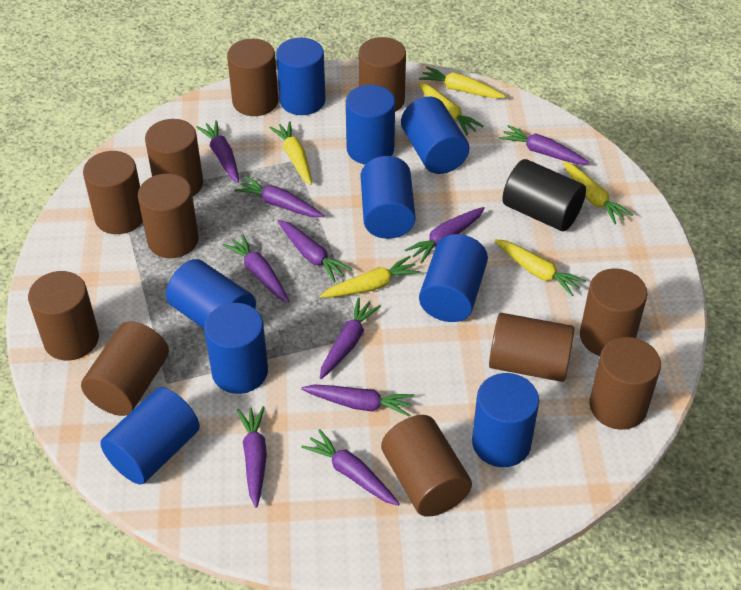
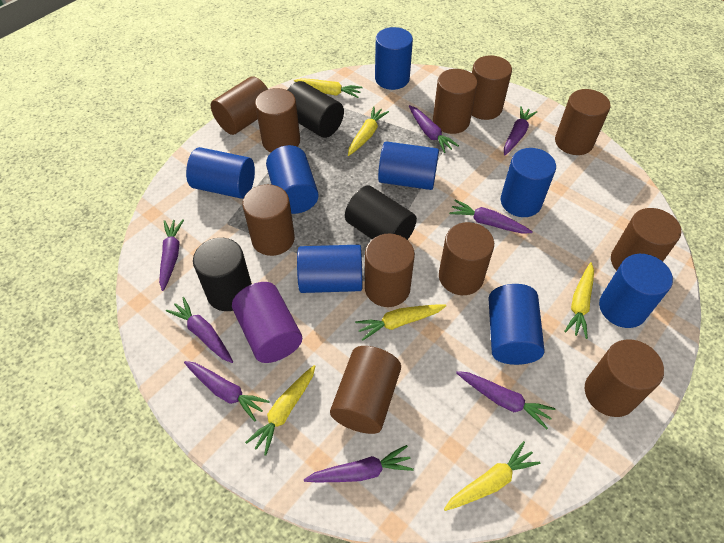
black cylinder: [502,159,586,231] = 1 -> [193,238,252,311] [288,81,344,138] [345,185,417,240] = 3
blue cylinder: [100,387,200,485] [166,259,256,329] [204,303,268,394] [276,38,326,115] [346,85,395,164] [361,156,415,239] [401,97,469,174] [419,234,488,322] [472,373,539,467] = 9 -> [186,147,255,199] [266,145,319,214] [297,245,362,293] [375,27,413,90] [378,141,439,190] [488,284,544,365] [501,148,556,217] [599,254,673,328] = 8
purple carrot: [196,120,239,183] [223,234,289,303] [234,176,324,217] [237,406,267,508] [278,220,353,283] [301,384,414,417] [301,429,400,506] [320,298,381,379] [405,207,485,264] [499,125,590,164] = 10 -> [159,219,184,291] [166,297,233,363] [184,361,270,422] [304,445,414,482] [409,105,459,153] [449,200,533,234] [456,371,555,429] [504,106,537,156] = 8
purple cylinder: none = 0 -> [232,282,302,363] = 1

